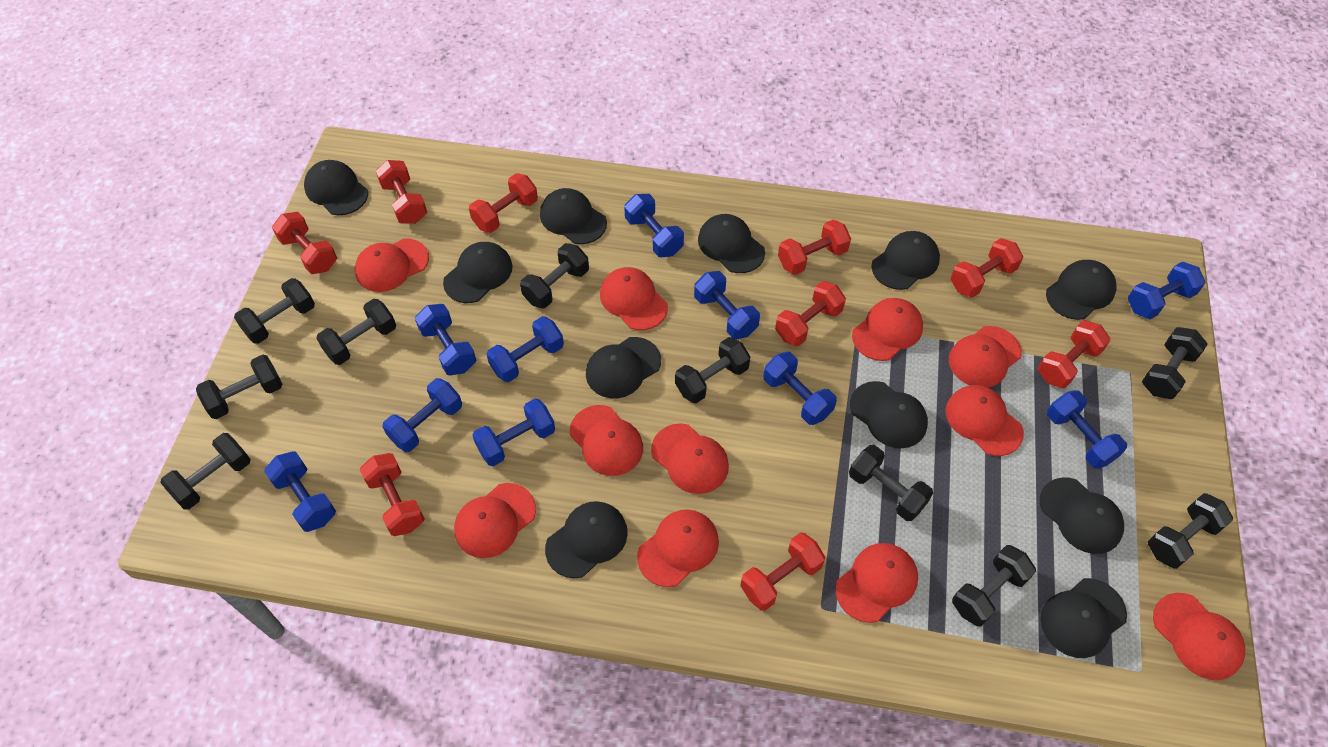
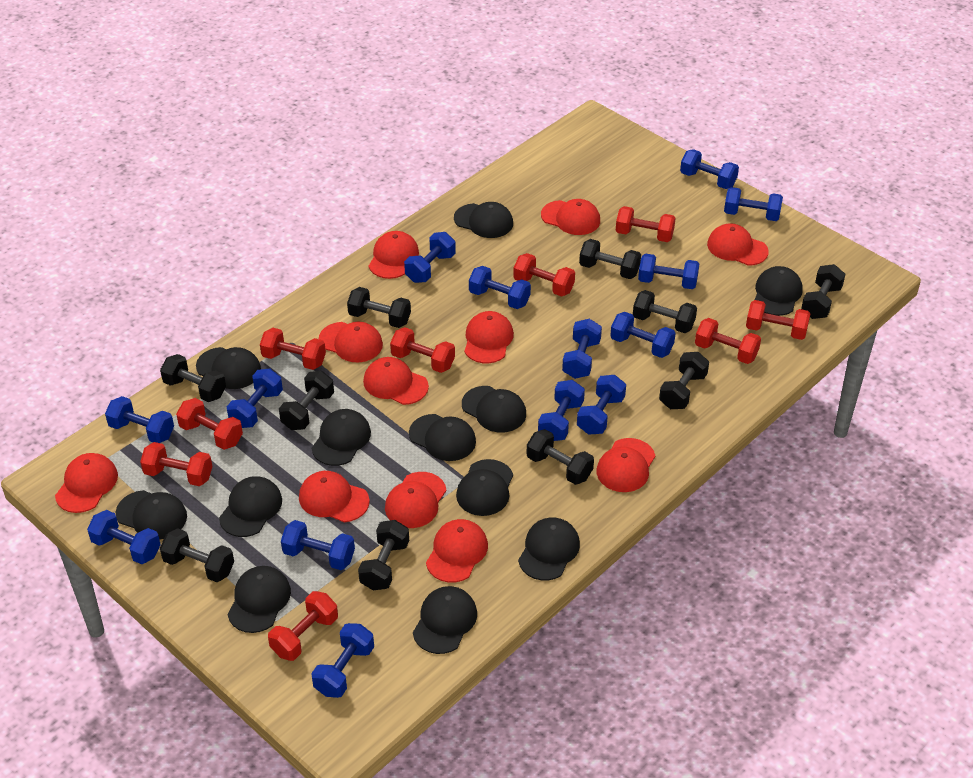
black cap: [304,160,368,215] [443,242,513,303] [540,188,607,244] [545,501,628,578] [586,337,661,398] [698,214,765,273] [850,381,928,448] [872,231,940,290] [1040,478,1124,554] [1040,578,1127,658] [1046,260,1116,320] = 11 -> [116,490,187,540] [196,347,261,389] [219,476,282,537] [227,566,291,633] [312,409,371,466] [409,414,476,461] [413,586,477,654] [454,202,513,238] [456,459,513,516] [462,386,526,433] [518,517,580,580] [755,266,803,316] = 12
blue dumbbell: [264,451,336,532] [382,378,462,452] [415,304,476,375] [472,399,555,466] [486,316,564,382] [624,194,684,257] [694,271,760,339] [764,352,837,425] [1047,390,1127,469] [1128,262,1205,319] = 10 -> [87,510,161,564] [105,396,174,443] [227,369,283,428] [281,520,355,570] [311,623,374,698] [404,232,456,283] [469,266,531,309] [538,380,585,441] [562,319,602,379] [577,375,626,435] [610,312,676,358] [638,253,699,289] [680,149,739,189] [724,187,783,221] = 14

